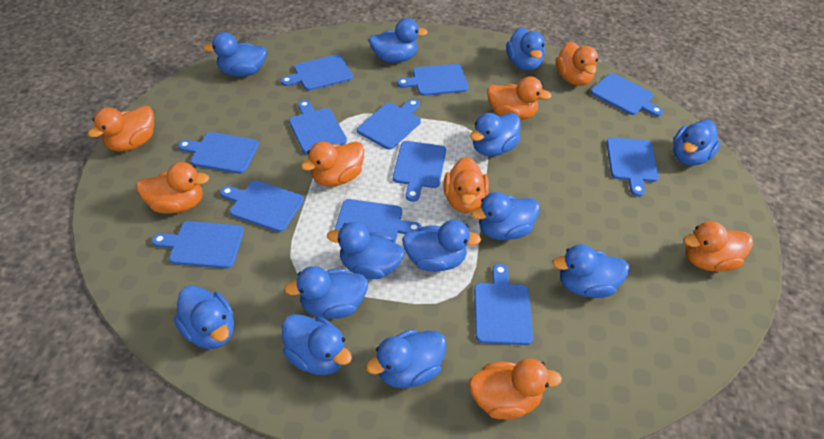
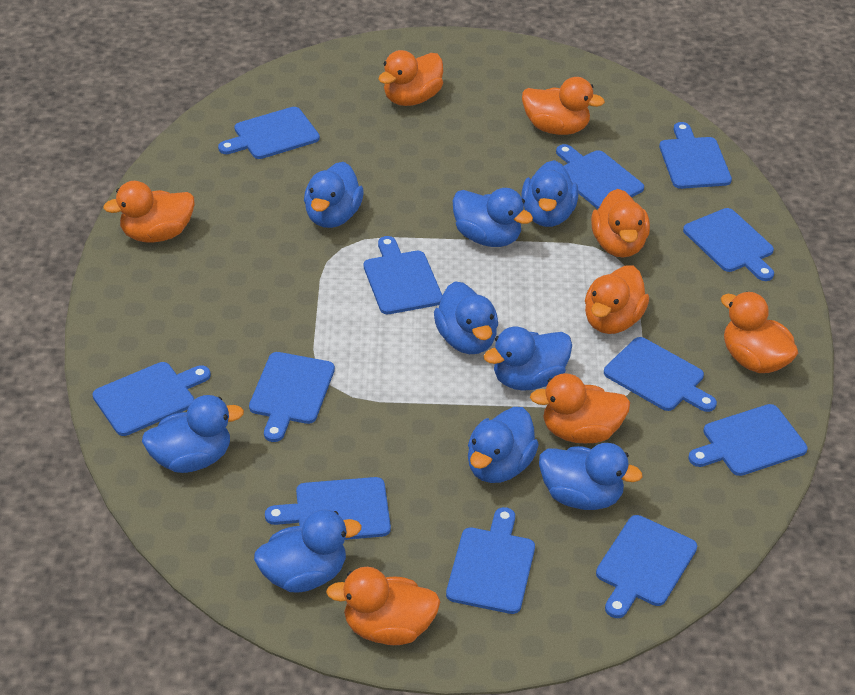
blue duck: [174,285,234,349] [203,32,267,77] [282,314,352,375] [284,266,368,319] [327,222,405,279] [366,329,447,388] [368,18,428,63] [402,220,481,272] [470,113,521,156] [471,192,540,240] [506,27,545,71] [552,244,629,298] [673,120,721,166] = 13 -> [142,395,244,473] [254,509,362,592] [304,162,364,228] [434,281,498,354] [453,188,533,247] [468,407,539,483] [484,327,572,391] [521,160,578,227] [539,443,643,510] = 9

